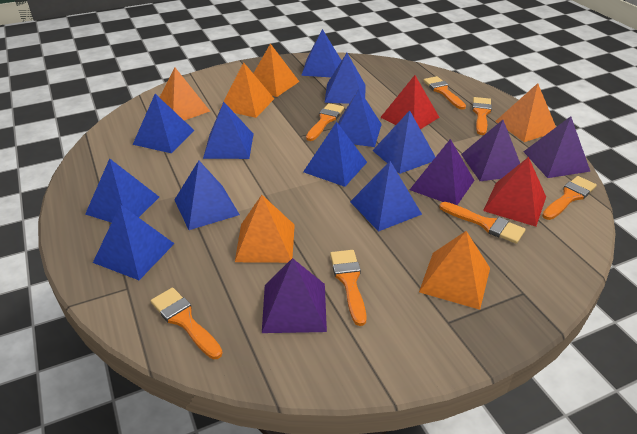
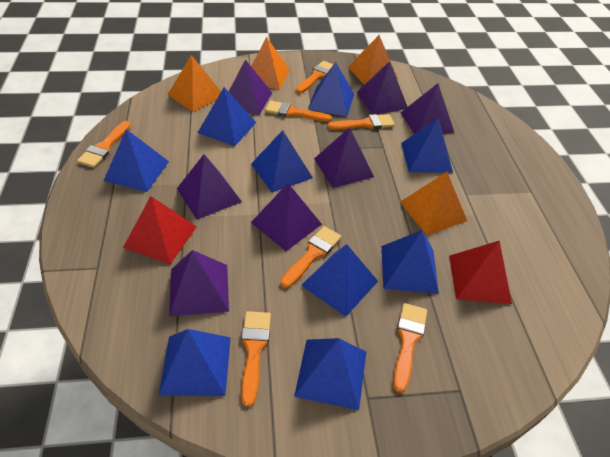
blue pyramid: [85,158,159,223] [93,204,175,280] [133,94,195,153] [175,161,240,230] [203,102,254,159] [301,29,342,77] [303,122,367,187] [325,53,366,104] [338,89,382,147] [350,161,422,232] [372,110,435,174] = 11 -> [104,129,169,192] [159,329,231,396] [198,87,256,146] [251,130,313,193] [294,338,366,410] [301,244,378,317] [308,62,354,117] [382,230,439,294] [401,118,453,173] = 9
orange pyramid: [159,68,210,120] [220,62,274,118] [235,195,295,263] [253,43,299,97] [419,231,490,310] [495,83,556,142] = 6 -> [168,55,221,112] [251,37,290,90] [348,35,398,85] [400,172,467,235] = 4
purple pyramid: [262,258,327,333] [410,139,475,205] [461,120,520,181] [524,116,591,178] = 4 -> [169,250,229,316] [177,154,242,219] [229,59,272,115] [251,183,322,251] [314,127,374,188] [357,61,407,115] [401,83,454,134] = 7

